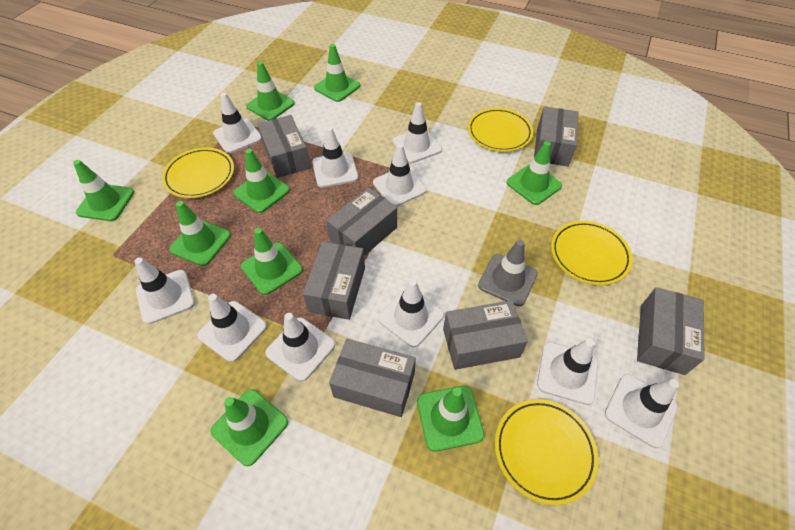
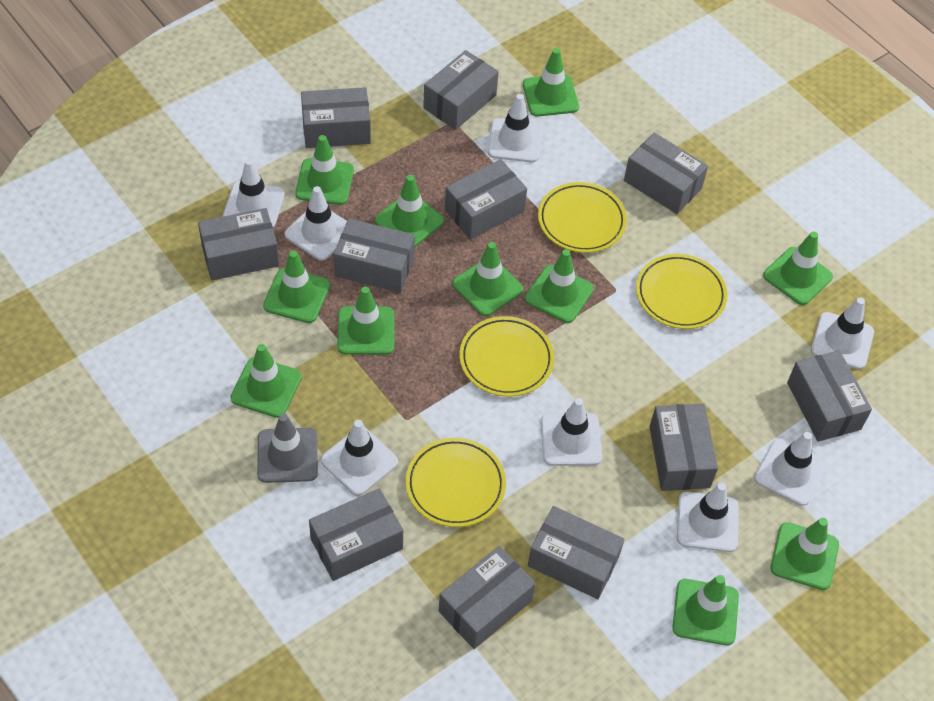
green traffic cone: [73,160,134,221] [169,201,231,266] [210,389,288,466] [233,149,290,213] [241,228,303,295] [246,61,295,121] [314,44,360,102] [417,386,484,452] [507,141,562,205] = 9 -> [230,344,302,418] [263,251,330,323] [295,135,354,205] [337,286,394,355] [375,175,444,247] [452,242,523,316] [523,48,579,116] [525,249,594,323] [672,575,739,645] [763,232,833,305] [770,518,839,590] = 11
grey box: [257,115,311,178] [303,242,365,320] [326,188,397,256] [329,339,416,417] [443,300,528,370] [534,106,578,167] [637,287,705,375] = 7 -> [198,208,279,281] [301,87,371,148] [309,488,403,581] [334,219,415,293] [423,50,499,130] [439,546,536,649] [445,159,527,240] [528,506,624,599] [624,132,708,214] [650,403,718,491] [787,350,872,442] = 11
white traffic cone: [134,257,195,324] [197,294,267,362] [213,93,262,154] [265,313,335,382] [312,127,358,188] [373,144,427,207] [378,279,444,347] [392,102,442,163] [537,339,598,405] [605,374,679,448] = 10 -> [223,159,285,228] [285,186,347,261] [321,420,398,496] [488,94,542,163] [541,398,602,466] [677,483,739,552] [754,432,827,506] [811,298,874,370] = 8

